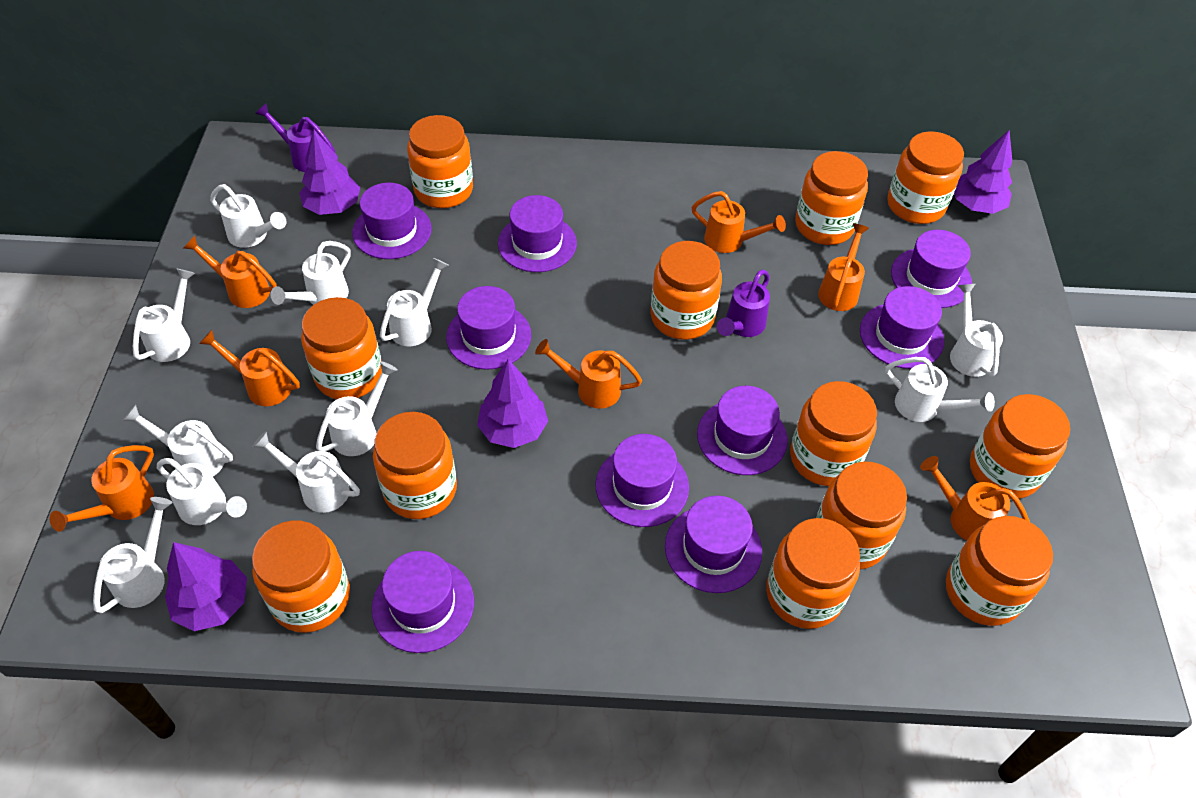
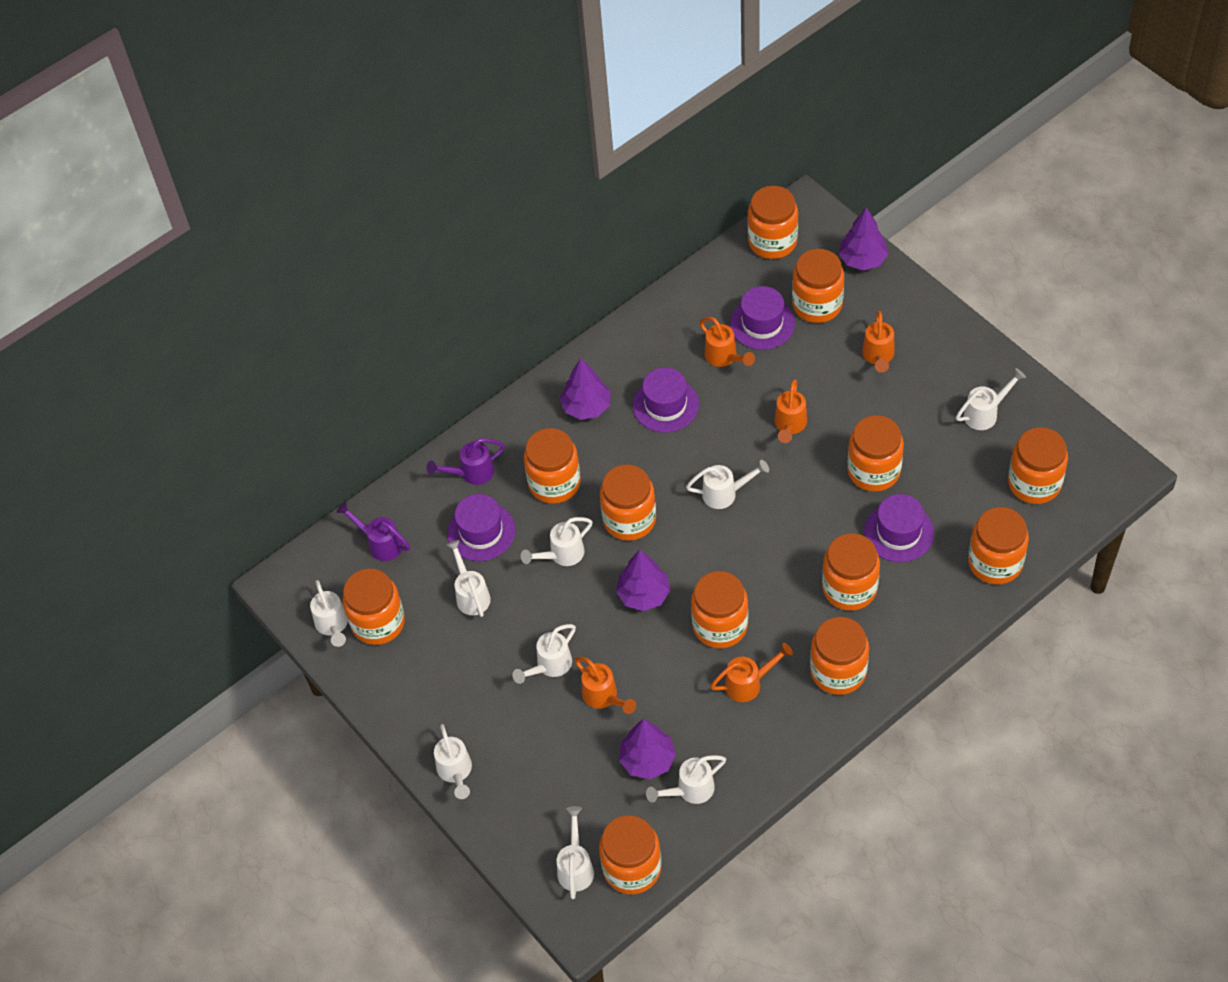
orange watering can: [49,445,154,532] [183,236,277,308] [199,330,300,406] [535,339,642,409] [691,191,786,253] [818,223,869,311] [920,456,1030,540] = 7 -> [575,657,636,714] [699,317,755,367] [710,643,793,702] [775,379,807,443] [862,311,894,373] = 5
purple hat: [352,183,432,259] [372,551,474,653] [446,286,531,370] [498,195,577,272] [596,434,689,527] [665,496,762,593] [697,386,788,475] [860,286,944,369] [891,230,972,308] = 9 -> [447,494,516,561] [633,368,699,432] [730,286,795,350] [864,494,934,562] = 4
white watering can: [93,497,173,614] [123,404,233,476] [133,269,195,362] [157,458,247,525] [210,184,287,248] [252,431,360,513] [271,241,351,305] [316,361,398,456] [380,258,449,346] [885,357,995,422] [950,284,1003,377] = 11 -> [310,580,348,647] [434,724,472,799] [446,540,491,617] [512,624,576,684] [521,517,593,566] [557,806,594,899] [646,755,726,804] [686,460,769,509] [956,368,1026,430] = 9

